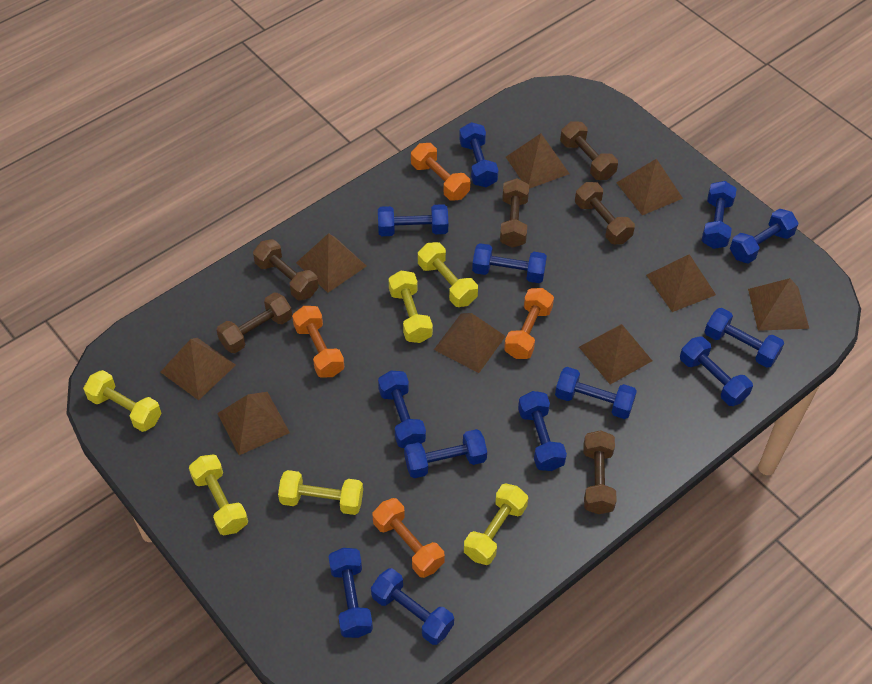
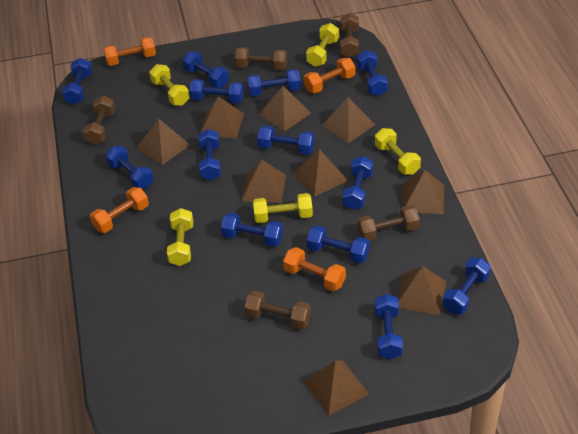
brown dumbbell: [216,293,292,353] [253,239,319,300] [500,178,529,248] [560,121,618,180] [575,182,635,244] [583,430,617,514] = 6 -> [83,96,115,145] [235,47,287,70] [244,291,311,330] [340,13,359,57] [357,205,420,241] = 5
yellow dumbbell: [83,370,161,432] [189,455,248,535] [278,470,363,515] [389,271,433,343] [418,242,478,307] [464,483,528,565] = 6 -> [149,64,189,106] [167,208,193,266] [253,193,313,223] [306,23,339,67] [375,128,421,175] = 5

